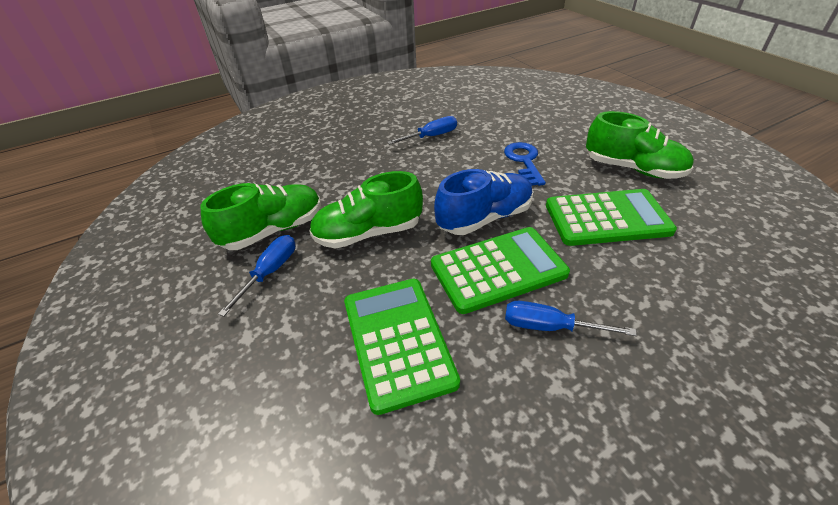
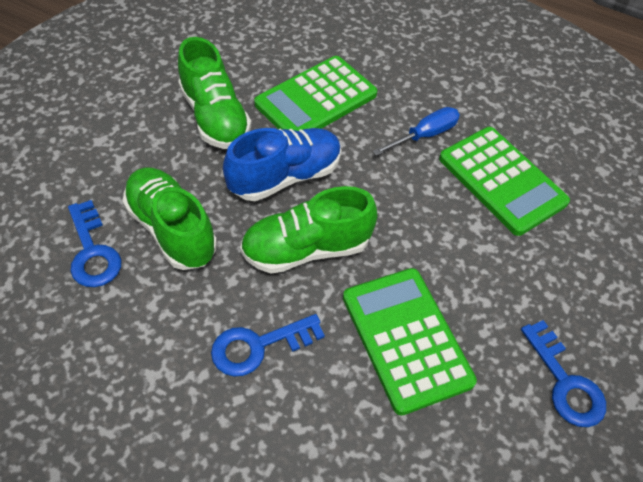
blue key: [504,142,546,186] = 1 -> [68,200,121,287] [211,314,325,376] [521,320,606,427] = 3
blue screwdriver: [218,235,295,317] [387,116,457,145] [505,301,637,336] = 3 -> [373,107,460,156] = 1

